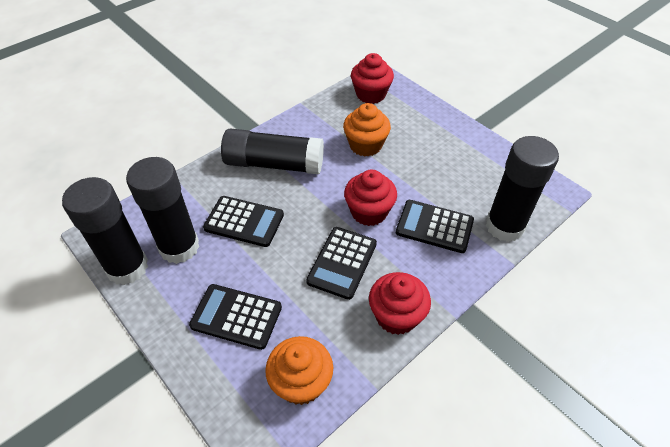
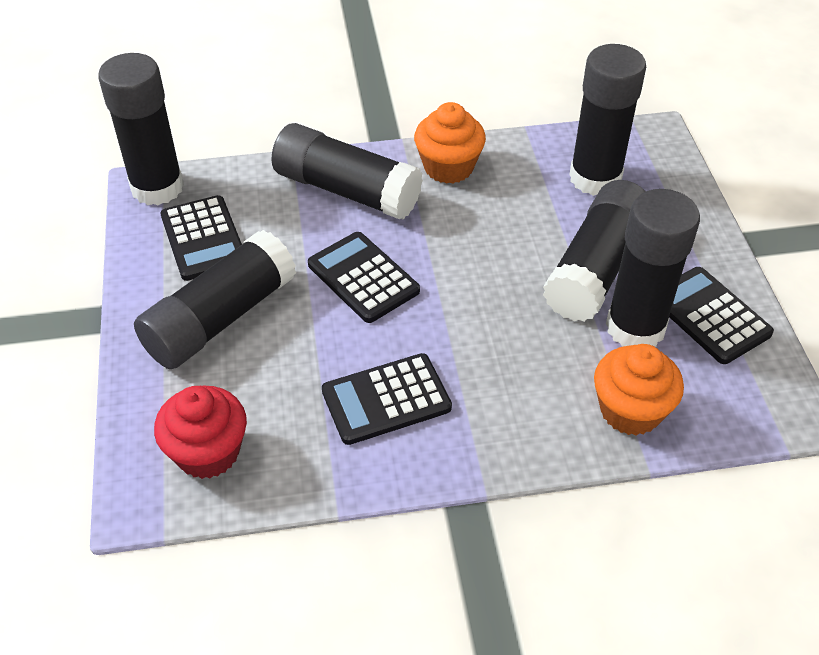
black glue stick: [62,177,148,285] [126,157,199,264] [221,129,324,174] [486,136,559,242] = 4 -> [98,53,184,205] [134,230,296,369] [272,123,423,220] [543,180,646,322] [569,44,646,196] [606,189,700,347] = 6
red cupcake: [344,170,397,226] [351,53,394,104] [369,272,431,335] = 3 -> [154,386,247,479] = 1

